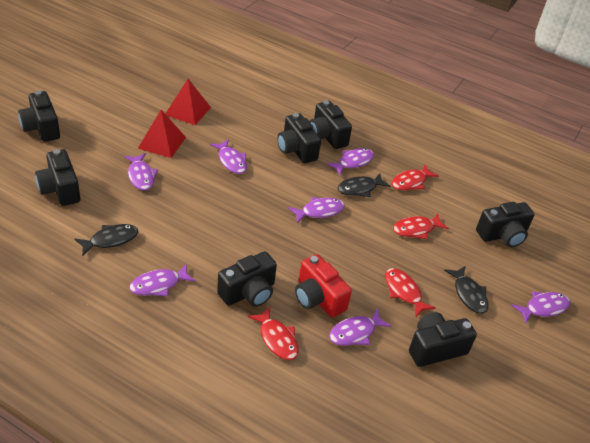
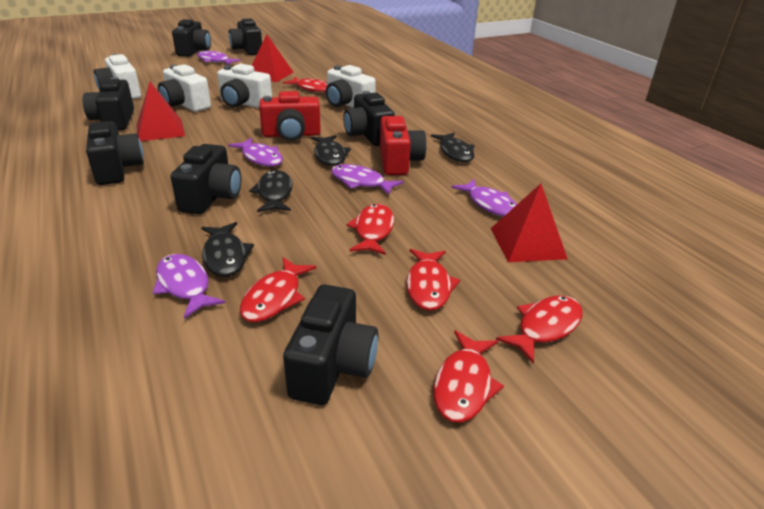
black fish: [75,224,138,256] [338,173,390,197] [444,266,488,314] = 3 -> [201,222,254,277] [249,170,293,212] [311,135,351,166] [431,133,474,162] = 4
purple fish: [124,153,158,190] [129,263,196,296] [210,139,247,174] [288,197,345,223] [327,148,374,175] [329,308,392,346] [511,291,570,324] = 7 -> [153,254,225,319] [197,51,241,65] [228,138,283,166] [331,164,404,195] [451,179,517,217] = 5
red camera: [295,254,352,318] = 1 -> [259,91,321,141] [380,116,426,175] = 2
red fish: [248,307,299,360] [385,268,436,317] [392,165,439,190] [393,214,449,239] = 4 -> [240,257,316,322] [283,77,327,92] [346,204,394,255] [406,249,460,311] [433,330,504,423] [496,295,583,364] = 6
red pyramid: [138,110,186,158] [165,79,211,125] = 2 -> [137,81,185,141] [252,34,294,82] [491,184,568,262] = 3
white camera: none = 0 -> [94,54,141,99] [158,64,211,112] [217,64,272,108] [326,65,376,108] = 4

